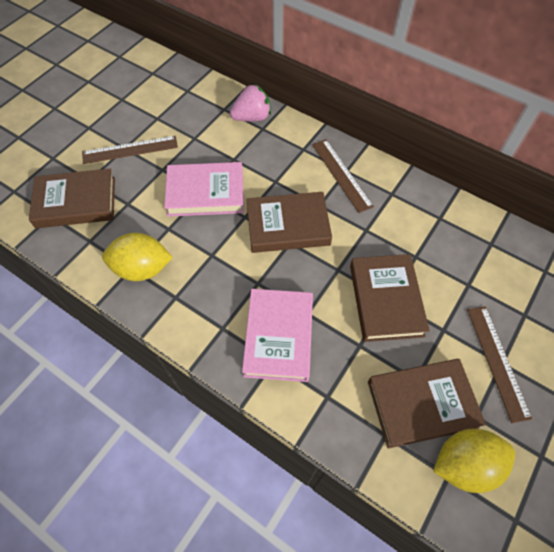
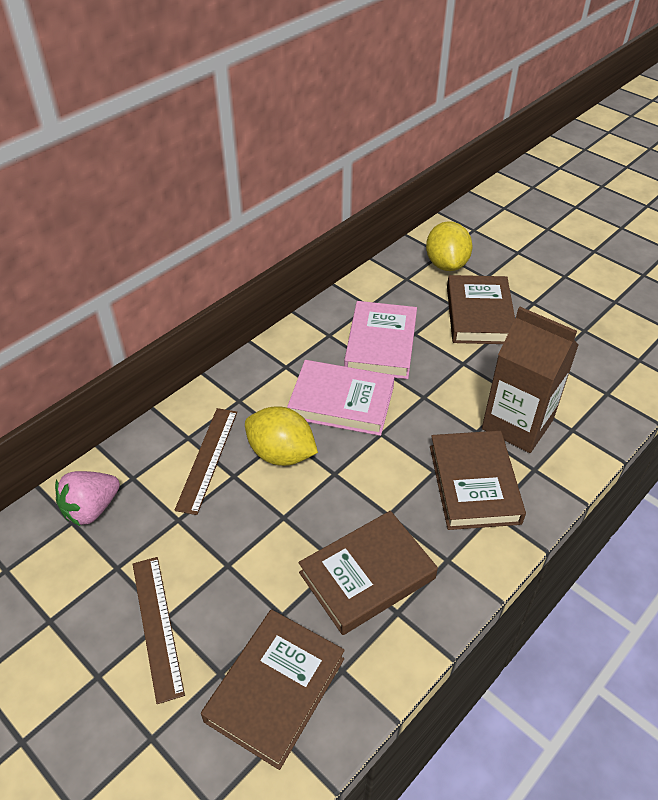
brown carton: none = 0 -> [482,307,579,453] = 1
brown ruler: [82,136,178,164] [312,139,374,213] [467,306,532,423] = 3 -> [133,557,185,704] [175,408,237,515] = 2

